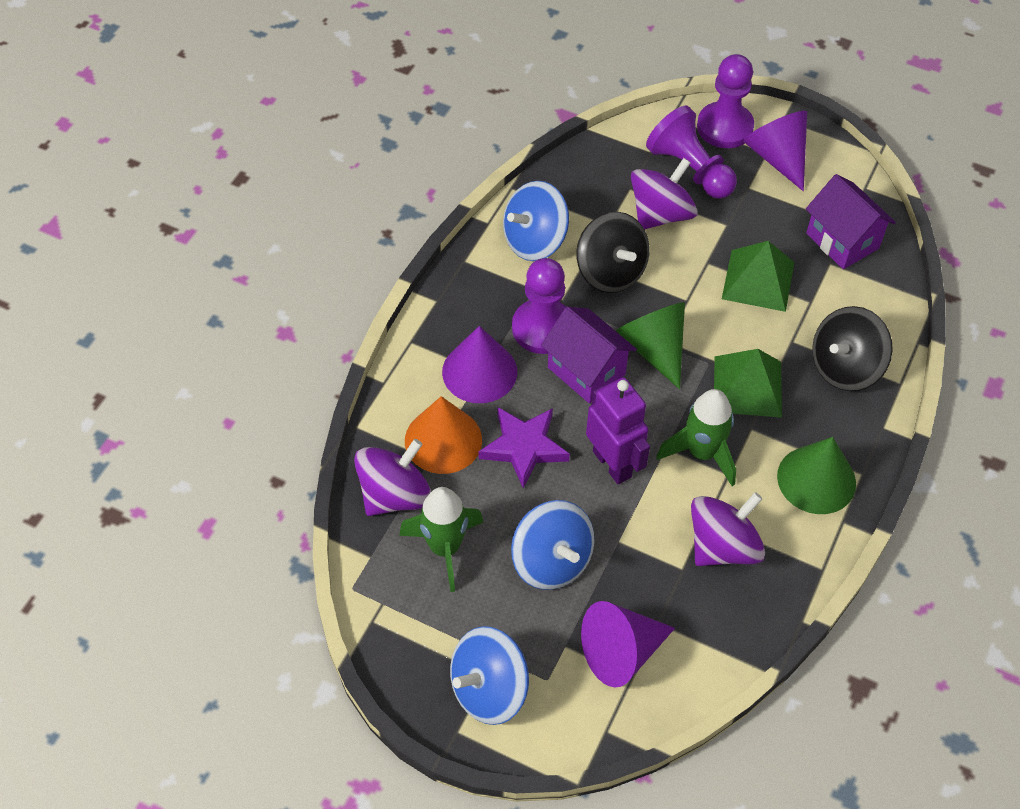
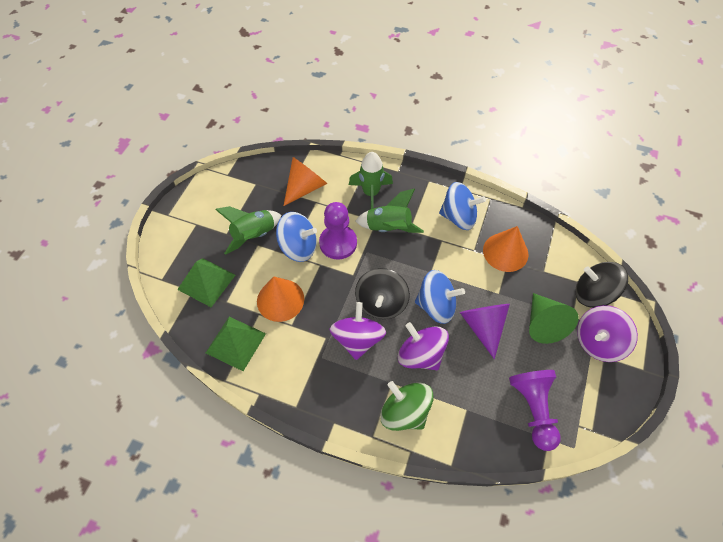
green cone: [616,302,685,389] [777,437,856,514] = 2 -> [529,293,579,344] = 1
green rocket: [399,487,483,592] [656,389,736,486] = 2 -> [215,206,281,255] [349,152,393,209] [356,188,424,233] = 3
green spinning top: none = 0 -> [380,381,434,431] = 1
orange cone: [405,396,482,474] = 1 -> [257,277,304,322] [284,157,327,206] [483,226,528,272] = 3
purple cone: [442,326,517,403] [581,601,675,688] [743,111,807,191] = 3 -> [460,304,510,359] = 1
purple house: [541,306,637,404] [806,174,896,269] = 2 -> none = 0
purple pawn: [512,258,566,354] [646,106,737,199] [697,54,754,148] = 3 -> [319,202,357,260] [509,370,561,451] = 2
purple robot: [586,377,650,484] = 1 -> none = 0
purple star: [479,407,570,488] = 1 -> none = 0

